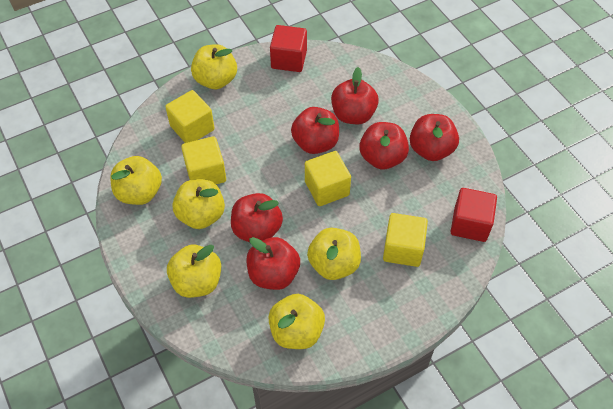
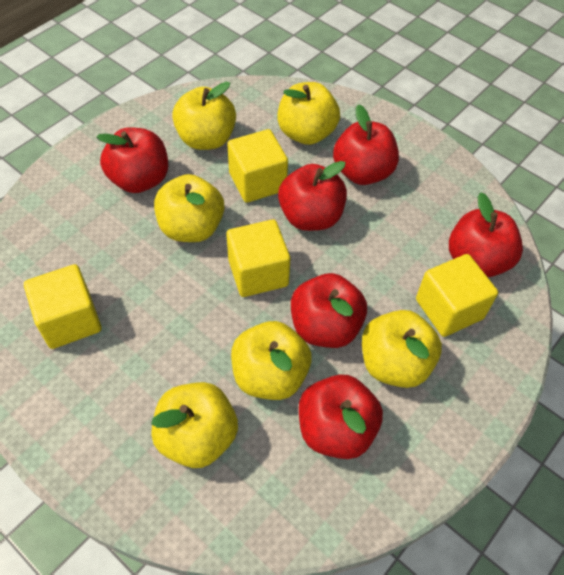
red cube: [270,25,307,72] [450,188,497,242] = 2 -> none = 0

